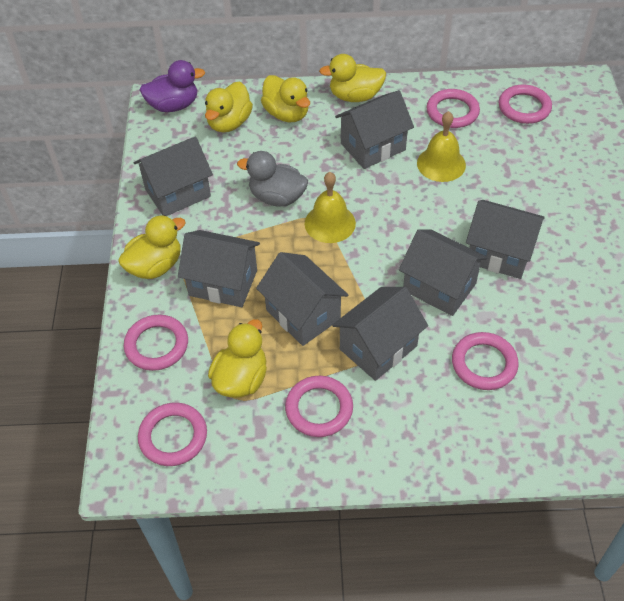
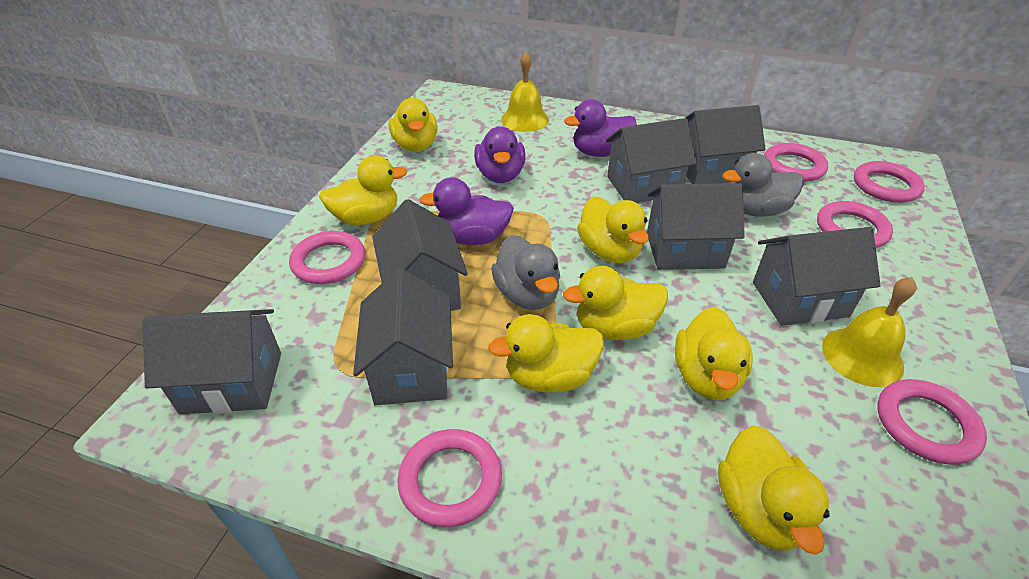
grey duck: [237,151,308,207] = 1 -> [491,235,560,310] [722,153,804,217] = 2
purple duck: [140,60,205,112] = 1 -> [419,177,514,245] [474,126,526,183] [564,99,637,157] = 3
yellow duck: [118,215,186,279] [205,82,253,132] [208,319,267,398] [261,75,310,122] [319,54,386,102] = 5 -> [319,155,407,225] [388,98,438,151] [488,314,604,393] [563,266,668,340] [577,197,649,263] [675,307,753,400] [718,426,830,555] = 7

